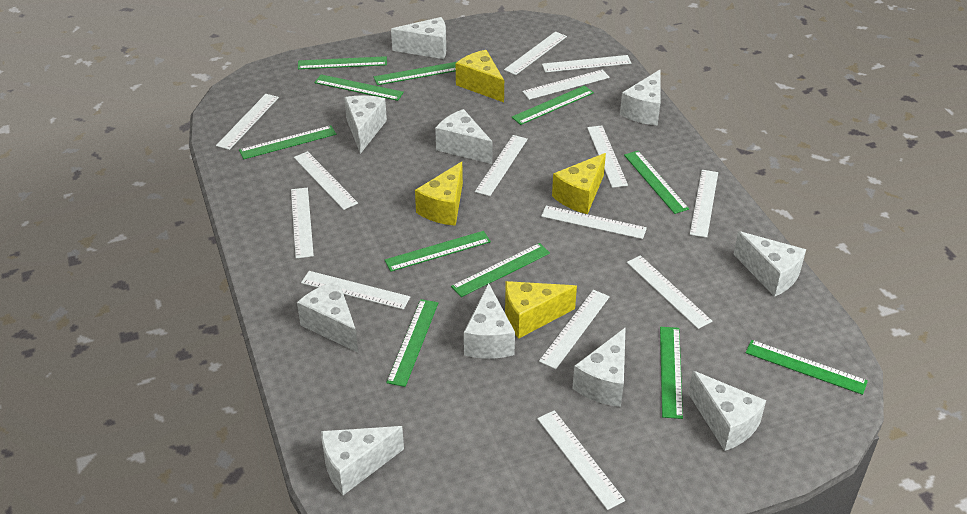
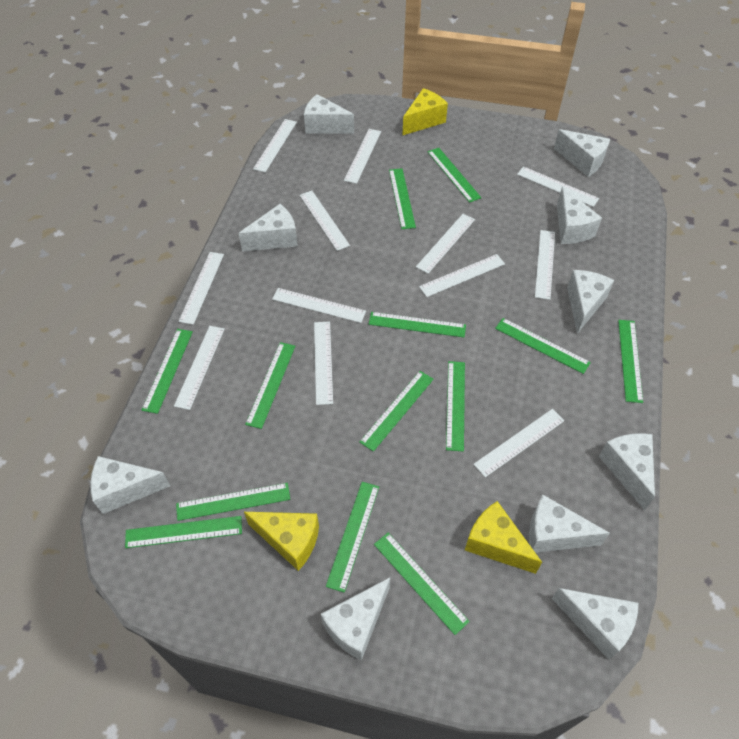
green ruler: [239,125,336,159] [298,56,387,69] [314,74,404,101] [374,62,456,85] [385,231,491,272] [386,299,438,387] [451,243,550,297] [511,85,594,125] [624,151,689,214] [660,327,683,419] [745,340,868,395] = 11 -> [125,516,242,548] [142,329,193,414] [176,483,290,521] [245,342,295,429] [326,482,379,593] [360,371,434,452] [369,312,466,337] [374,533,470,635] [389,168,416,229] [428,148,481,203] [446,361,465,452] [495,318,591,374] [618,320,643,403] = 13
white ruler: [216,94,279,150] [291,188,314,258] [294,151,358,210] [301,271,410,310] [475,135,528,196] [504,31,567,75] [522,70,610,100] [537,410,625,510] [539,290,610,369] [541,205,647,239] [542,55,632,73] [587,126,628,188] [627,255,712,329] [690,170,718,238] = 14 -> [174,326,225,410] [178,252,224,325] [253,119,297,172] [272,288,366,323] [300,191,350,251] [314,322,333,405] [344,129,381,184] [416,214,475,274] [419,254,505,297] [473,409,564,477] [517,166,599,207] [535,230,555,300] = 12
yellow cheese: [415,162,463,226] [455,50,504,102] [505,281,577,339] [552,153,606,214] = 4 -> [244,512,319,571] [402,88,448,136] [465,501,542,574] = 3

